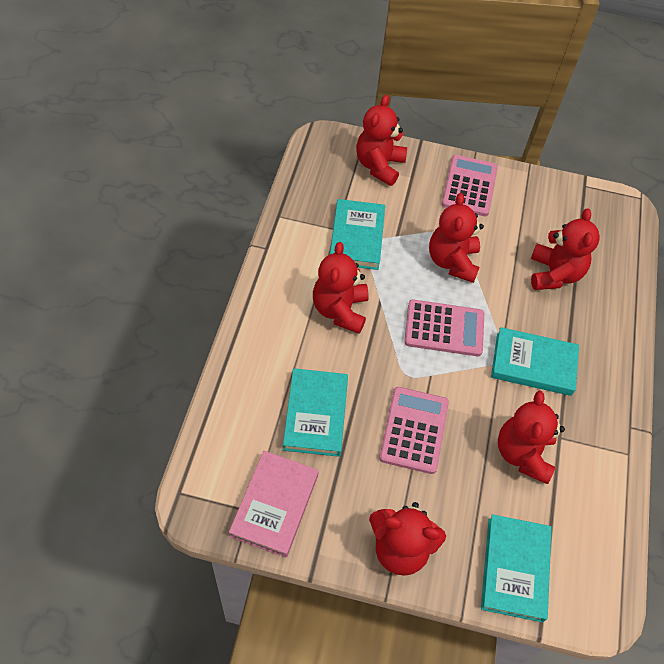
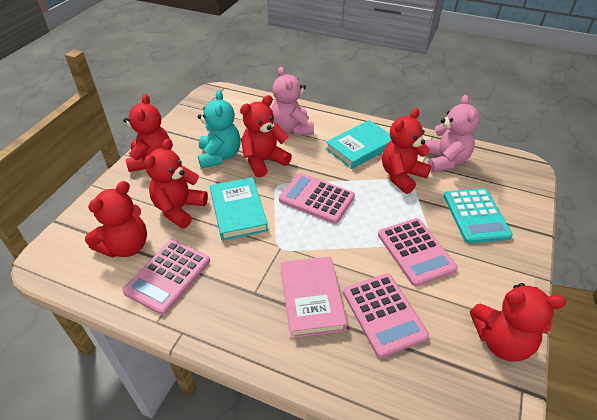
pink calculator: [379,387,449,474] [404,300,484,356] [441,155,498,216] = 3 -> [122,240,210,315] [279,173,355,224] [343,274,429,358] [378,218,458,286] = 4
pink teddy bear: none = 0 -> [271,67,314,135] [425,95,480,172] = 2
turquoise book: [283,368,348,457] [330,199,385,270] [481,514,552,622] [491,327,579,396] = 4 -> [210,177,268,241] [325,120,391,169] = 2
turquoise calculator: none = 0 -> [444,188,513,243] = 1
turquoise teddy bear: none = 0 -> [198,90,241,168] = 1

